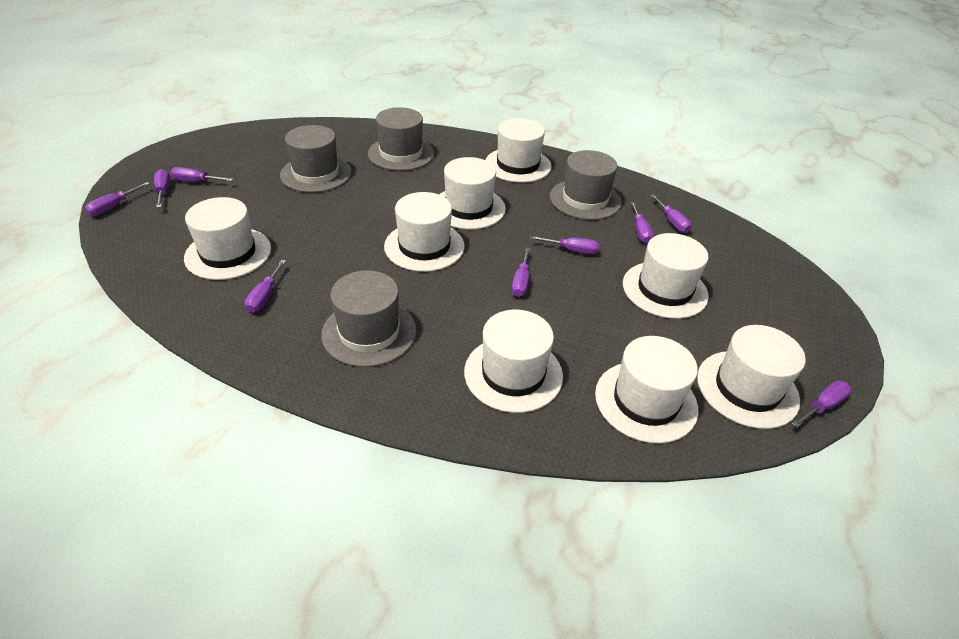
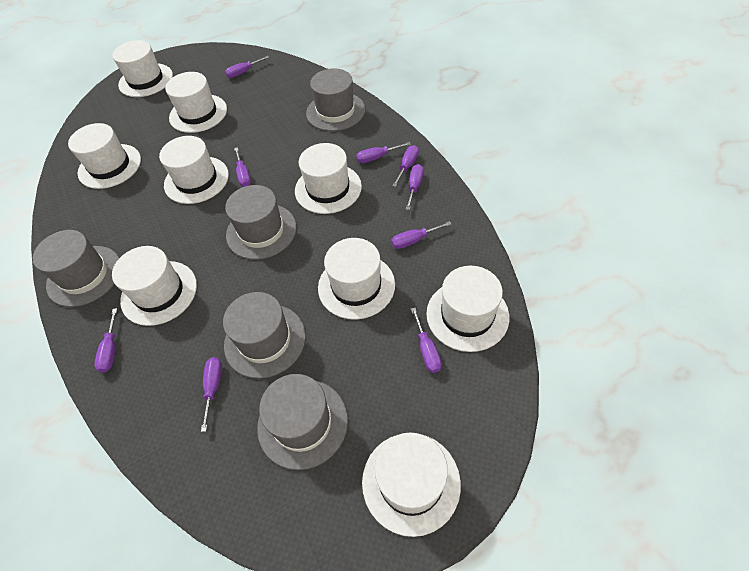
grey hat: [280,125,352,193] [321,270,416,367] [368,107,434,171] [550,150,622,220] = 4 -> [33,230,119,307] [223,292,306,379] [225,185,296,260] [257,374,348,470] [306,68,365,131] = 5
white hat: [184,197,271,280] [384,192,465,272] [439,157,506,229] [464,310,563,413] [485,118,551,183] [595,336,698,443] [623,233,709,319] [697,325,806,429] = 8 -> [68,123,141,189] [112,40,173,97] [112,246,197,326] [159,136,229,204] [165,72,227,133] [295,143,362,214] [318,238,395,320] [362,432,461,537] [426,266,509,352] = 9

